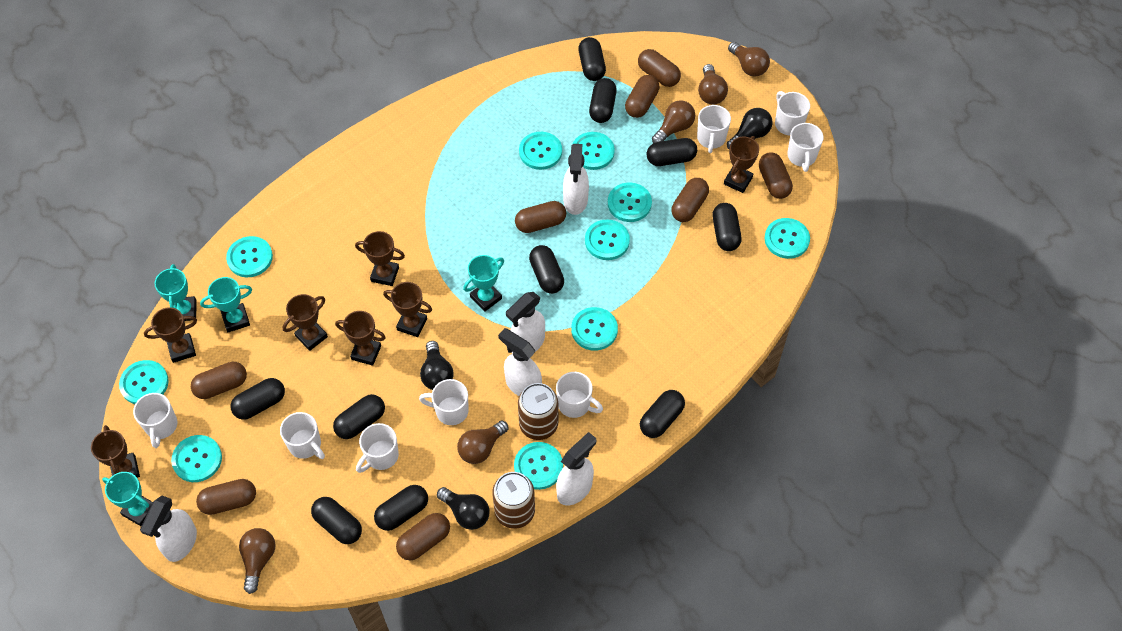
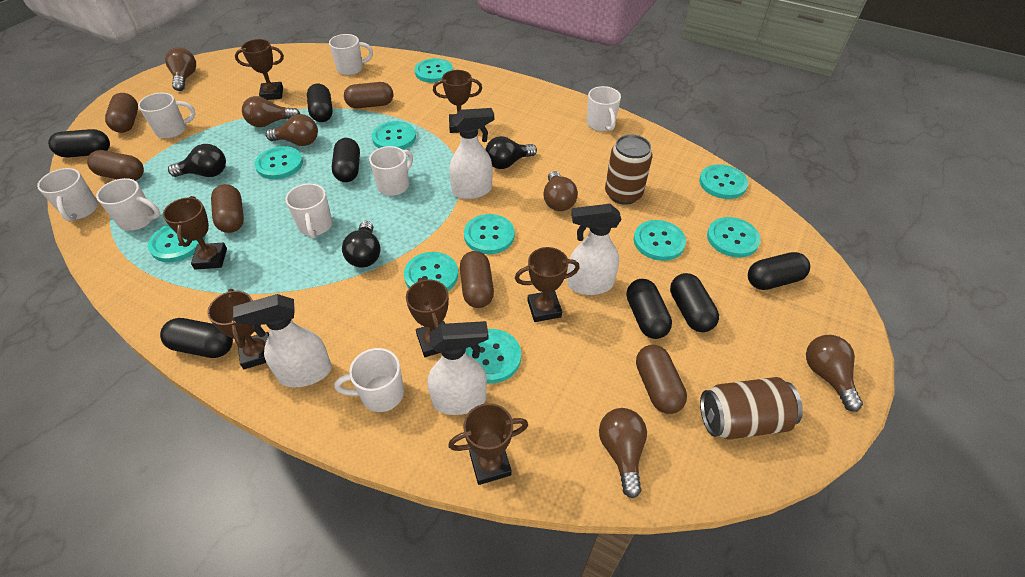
black capsule: [231,378,285,420] [311,497,362,544] [333,394,385,439] [374,485,428,531] [529,245,564,294] [578,37,606,81] [589,78,617,123] [640,390,685,438] [647,138,697,166] [712,203,741,251] = 10 -> [48,129,110,158] [160,318,233,358] [307,84,333,122] [332,138,360,182] [627,279,672,339] [670,273,719,332] [748,252,810,290] = 7
brown capsule: [191,362,247,399] [196,479,256,515] [396,513,450,560] [515,201,566,233] [625,75,659,118] [638,49,681,87] [671,178,709,222] [759,152,793,199] = 8 -> [87,150,144,181] [105,93,138,133] [211,184,244,233] [344,82,393,108] [460,251,494,308] [636,345,687,414] = 6
brown light bulb: [239,528,275,594] [457,420,508,464] [652,100,695,143] [698,64,728,105] [728,42,770,77] = 5 -> [165,47,196,91] [242,96,300,127] [266,114,318,146] [543,171,578,211] [599,408,647,498] [806,335,863,412] = 6
turquoise trophy: [102,472,153,526] [155,264,197,321] [200,277,252,332] [463,255,504,312] = 4 -> none = 0
white spray bottle: [140,496,197,562] [498,328,542,396] [506,292,545,354] [556,432,596,506] [563,144,589,215] = 5 -> [233,294,332,387] [427,321,489,415] [449,108,494,199] [567,204,621,295] = 4

